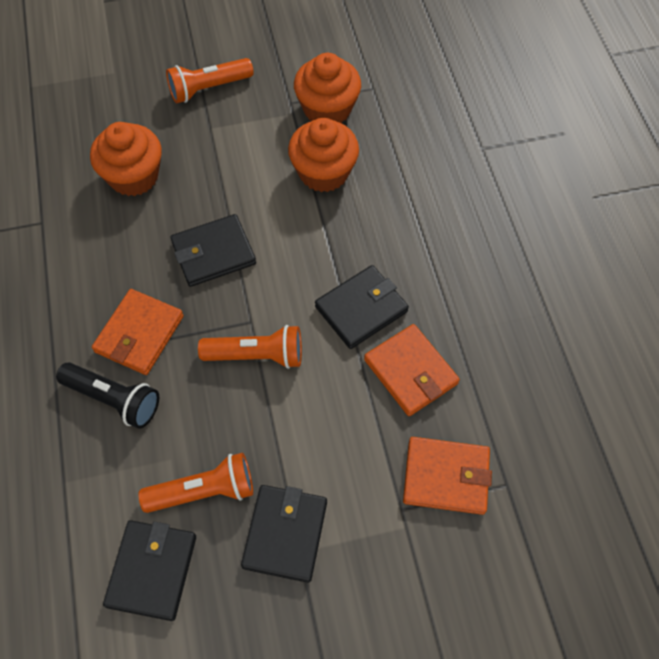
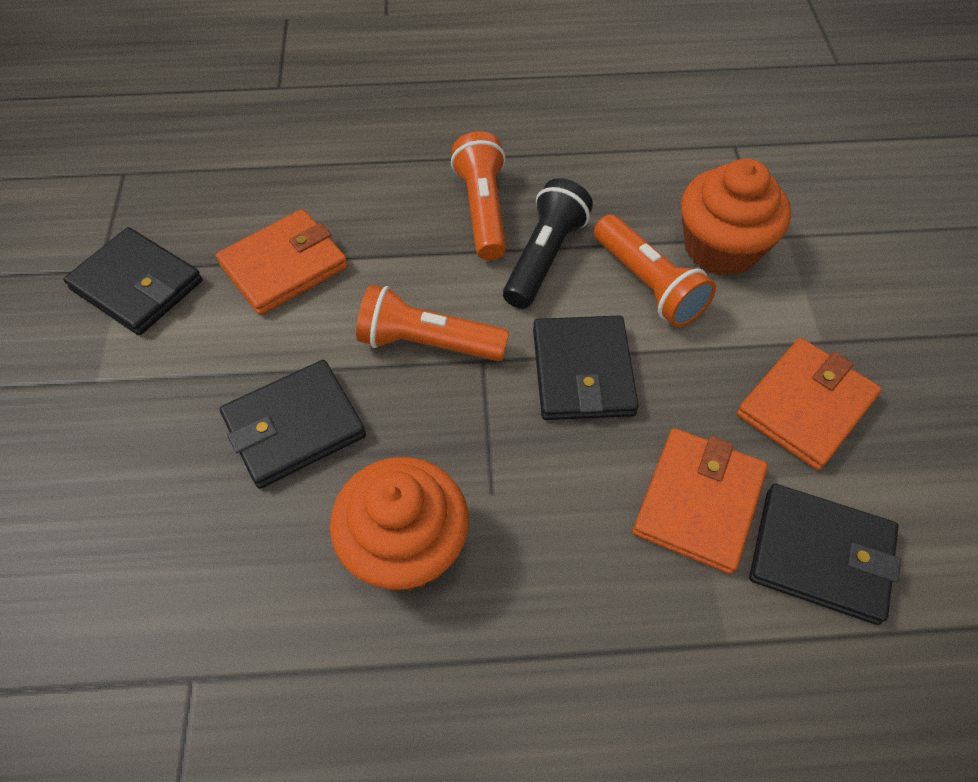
orange cupcake: [90,122,162,196] [288,118,359,192] [294,53,361,123] = 3 -> [330,457,469,592] [681,159,791,276] = 2

